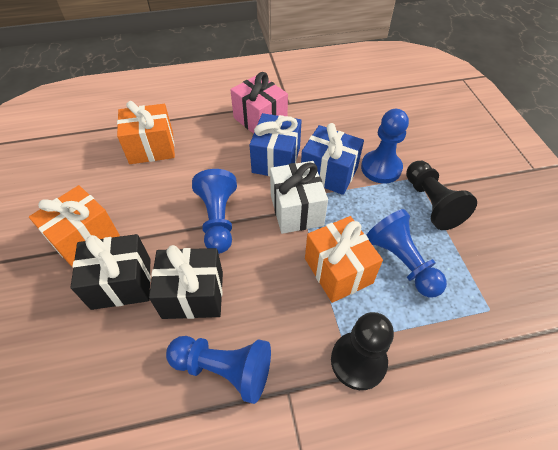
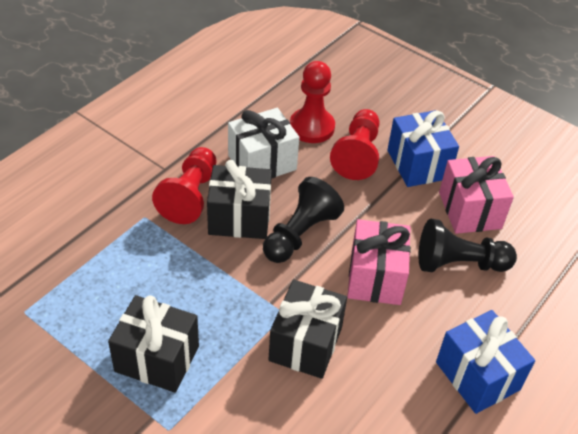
black gift: [70,234,151,310] [149,245,223,319] = 2 -> [108,295,199,393] [207,160,272,239] [269,279,347,379] = 3
blue pawn: [166,336,271,404] [192,169,237,254] [361,109,409,184] [366,209,447,297] = 4 -> none = 0
orange gift: [29,185,120,268] [117,101,175,164] [305,216,383,303] = 3 -> none = 0
pink gift: [230,72,288,134] = 1 -> [347,219,411,305] [439,156,514,234] = 2
red pawn: none = 0 -> [152,147,216,224] [290,61,335,143] [330,109,380,180] = 3

